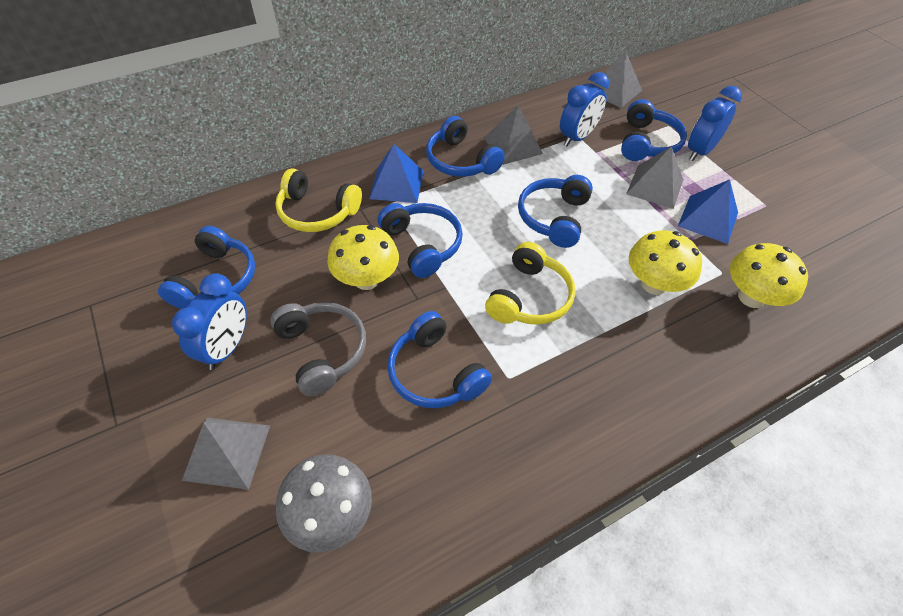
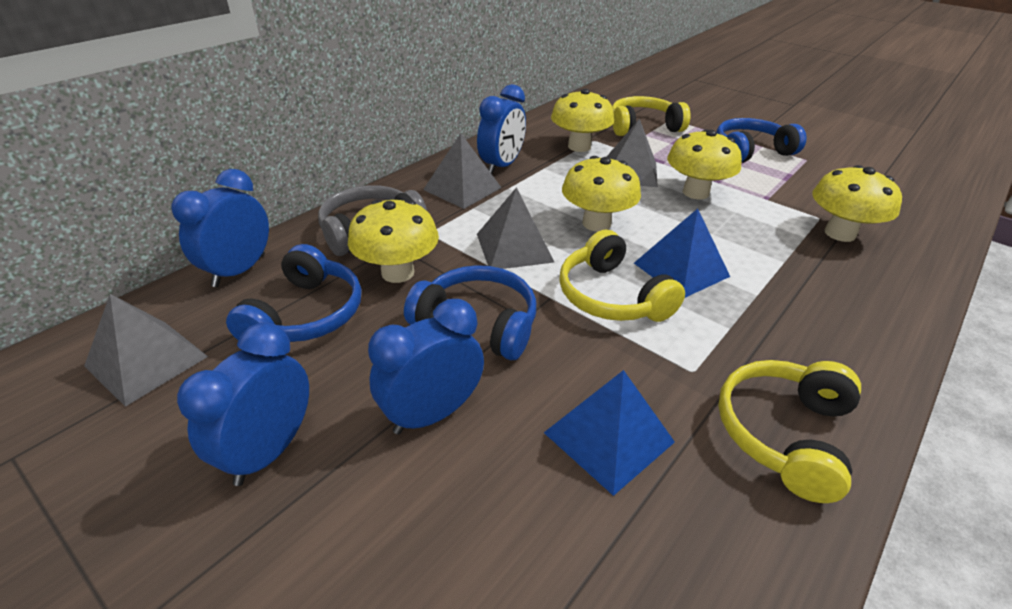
blue clock: [172,273,247,370] [560,72,609,146] [688,86,742,161] = 3 -> [171,169,269,287] [177,322,309,486] [368,299,484,435] [477,84,526,174] = 4
blue headphones: [158,226,255,309] [378,203,463,278] [387,311,492,408] [426,116,505,177] [518,175,593,248] [621,99,687,161] = 6 -> [226,244,361,342] [404,265,536,360] [716,118,807,163] = 3
grey mushroom: [276,454,372,553] = 1 -> none = 0
yellow headphones: [275,169,362,232] [485,242,575,325] = 2 -> [559,229,685,322] [612,96,691,136] [718,360,861,503] = 3
yellow mushroom: [328,225,399,290] [629,230,702,295] [730,243,808,308] = 3 -> [348,199,439,283] [551,89,614,152] [562,156,641,231] [667,129,742,199] [812,165,902,242] = 5

